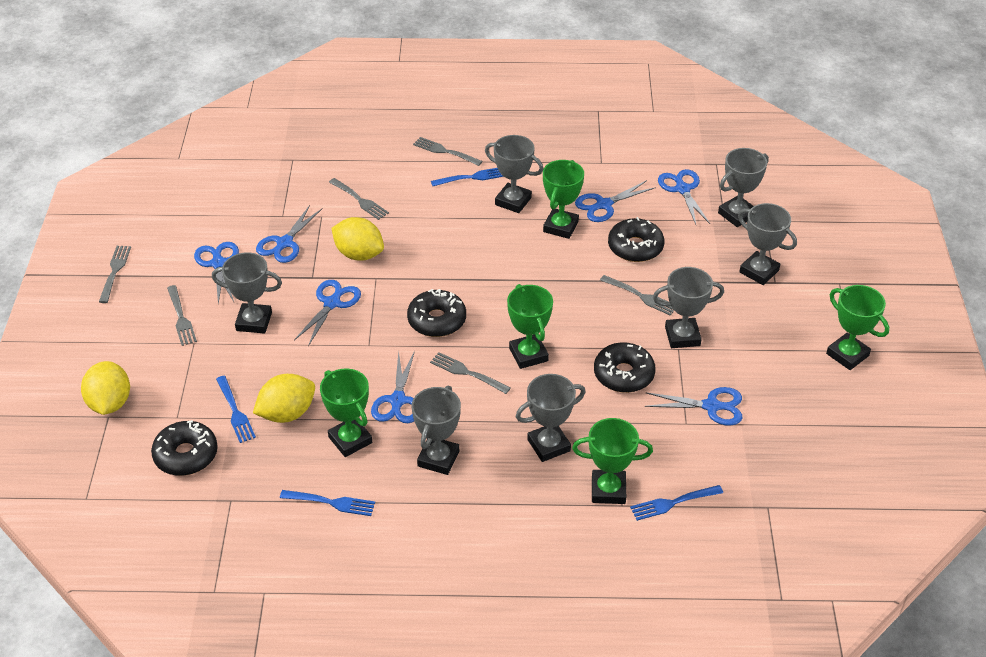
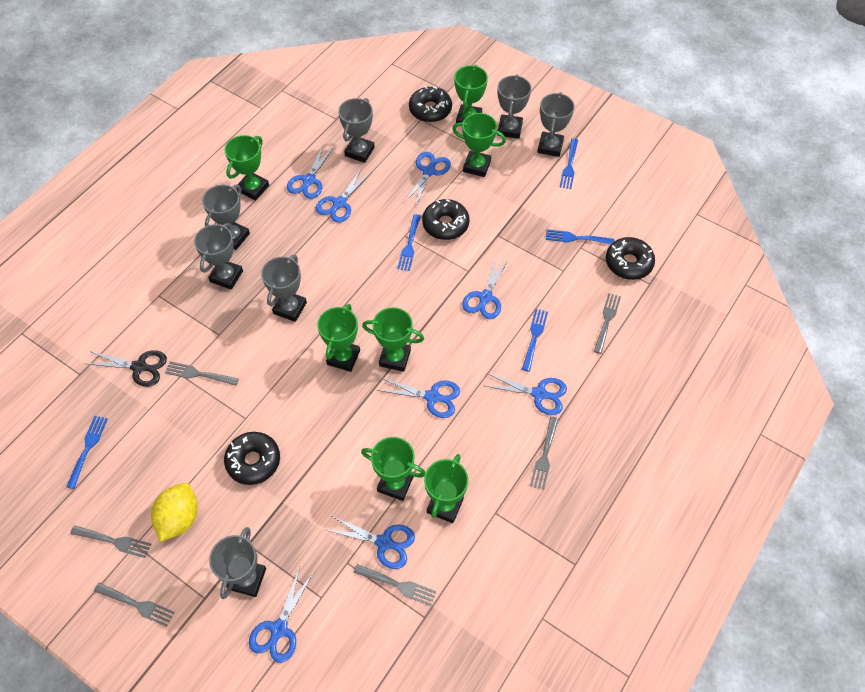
black scissors: none = 0 -> [86,350,167,387] = 1
blue fork: [216,376,256,443] [280,490,375,516] [431,168,504,186] [630,485,723,521] = 4 -> [66,416,108,489] [397,214,421,271] [522,309,548,372] [545,229,614,244] [560,138,578,189] = 5
blue scissors: [194,242,239,304] [256,205,322,263] [294,280,361,346] [371,351,415,423] [575,180,656,222] [645,387,742,426] [658,169,710,224] = 7 -> [249,567,314,663] [287,145,334,199] [316,168,372,223] [326,515,415,569] [376,377,460,418] [404,152,451,208] [462,256,509,319] [485,373,567,415] = 8
green trophy: [320,368,372,457] [507,284,553,369] [543,160,584,239] [572,418,653,504] [826,285,889,370] = 5 -> [225,135,269,201] [317,304,360,372] [361,437,425,501] [362,307,424,372] [424,454,468,523] [452,113,506,177] [454,65,488,123] = 7
yellow lemon: [81,361,130,415] [253,374,315,423] [331,217,384,261] = 3 -> [151,483,198,542] = 1

